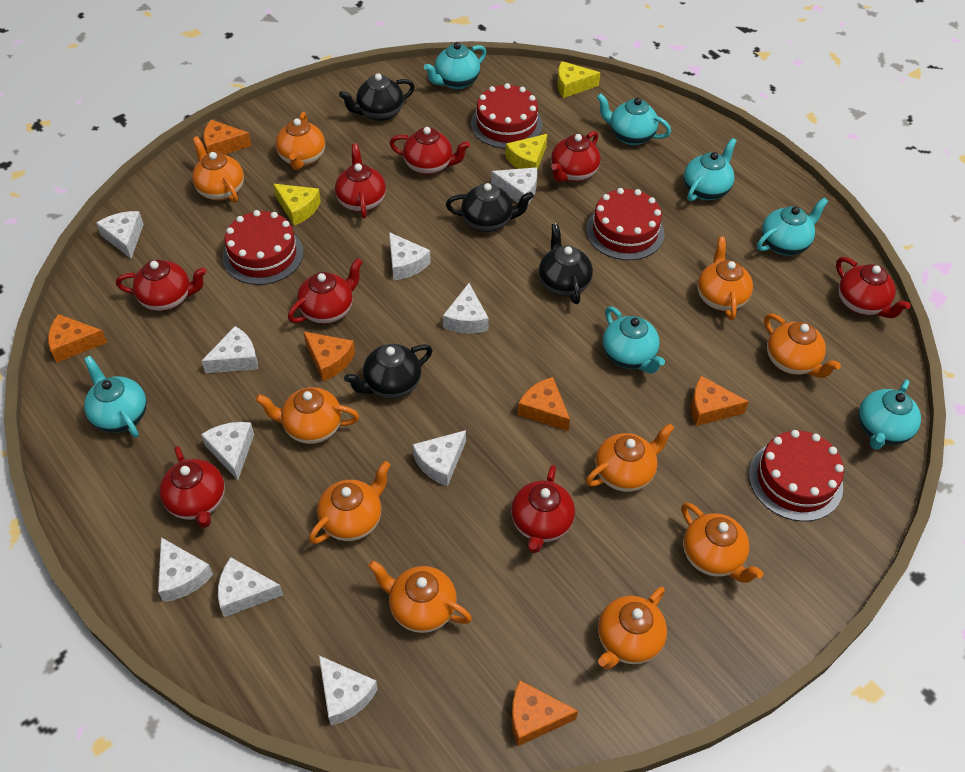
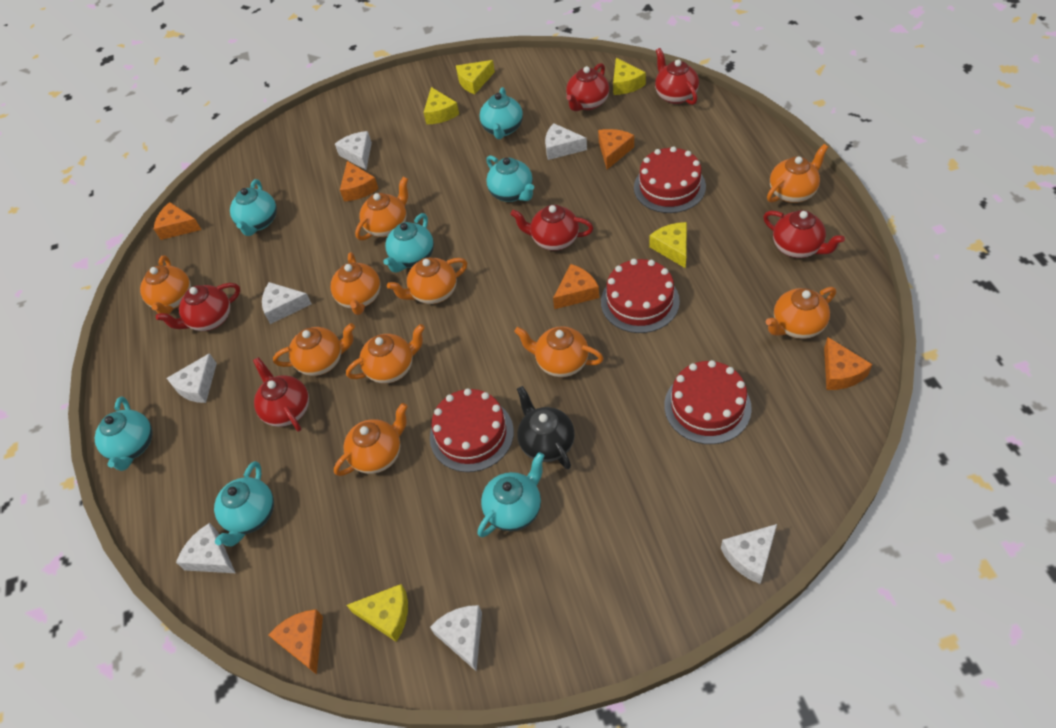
black teapot: [339,73,415,121] [344,344,432,398] [446,183,534,232] [539,223,593,304] = 4 -> [517,386,575,469] = 1
red teapot: [116,260,207,311] [160,446,225,528] [288,258,363,324] [335,143,386,218] [389,127,470,175] [511,465,575,553] [551,131,600,182] [836,257,911,318] = 8 -> [156,283,240,331] [253,357,309,432] [510,205,593,251] [566,63,609,111] [655,48,699,105] [763,210,845,258] = 6
white cheese: [96,211,144,259] [158,537,213,602] [201,422,254,480] [202,326,258,373] [218,557,283,617] [319,656,378,726] [389,232,431,280] [413,430,466,486] [443,283,489,334] [491,167,537,203] = 10 -> [167,353,217,403] [176,523,235,573] [262,282,312,324] [335,131,372,170] [430,605,482,672] [545,123,587,160] [721,524,777,584] = 7
yellow cheese: [273,184,321,226] [505,134,547,170] [557,61,601,98] = 3 -> [347,584,408,642] [423,87,459,124] [456,60,495,94] [613,58,646,95] [649,222,687,268] = 5

